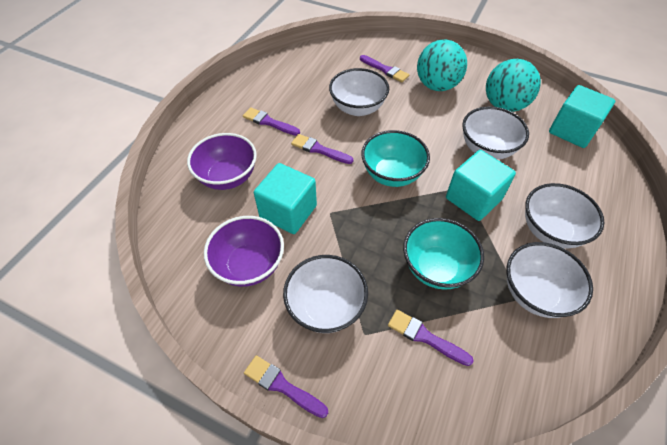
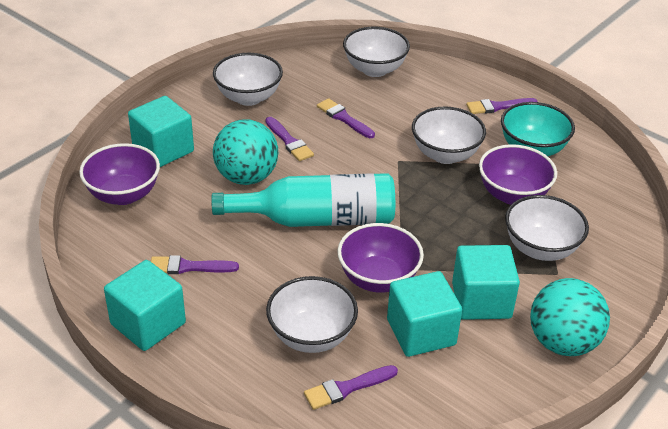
purple bowl: [187,133,257,190] [204,216,284,287] = 2 -> [79,143,160,205] [337,223,424,293] [479,144,557,205] = 3
turquoise bottle: none = 0 -> [211,173,395,227] = 1
turquoise bowl: [361,130,430,187] [403,218,484,290] = 2 -> [501,102,575,156] = 1
turquoise cube: [254,163,317,234] [446,150,516,221] [549,85,615,148] = 3 -> [104,260,186,351] [128,96,194,167] [387,271,462,357] [452,245,520,320] = 4

